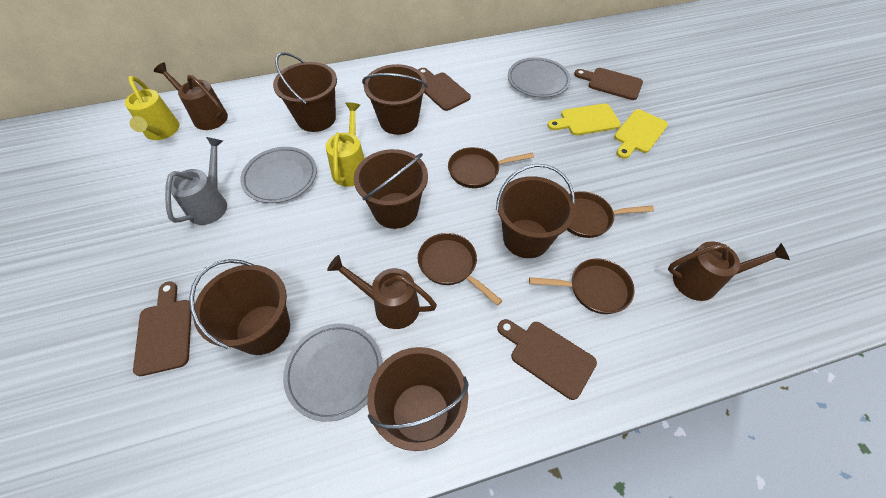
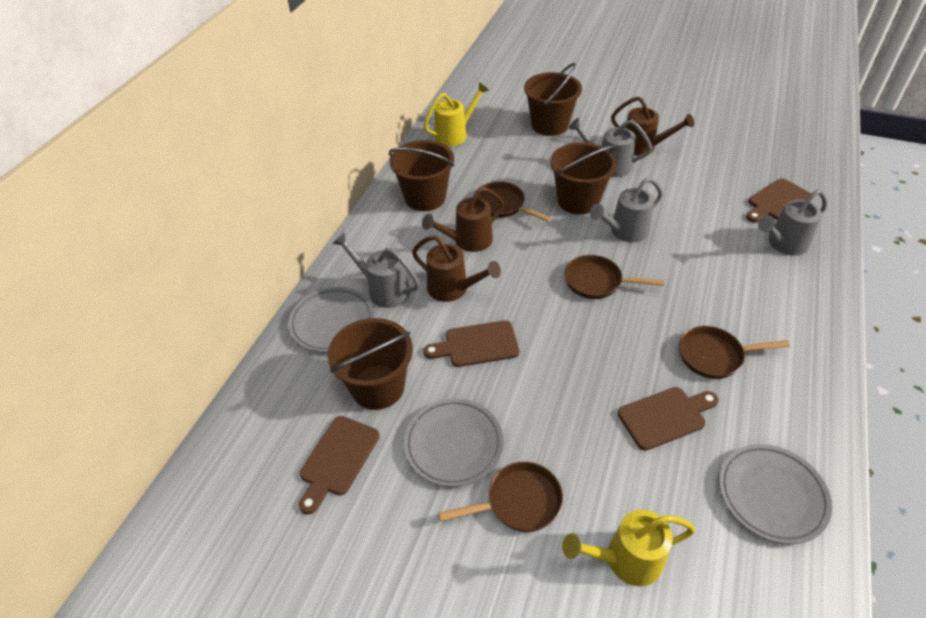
brown bucket: [189,259,290,355] [273,52,337,132] [354,149,428,229] [362,64,428,135] [367,347,468,451] [496,164,575,258] = 6 -> [327,318,413,410] [389,140,454,211] [524,63,582,136] [550,142,617,215] = 4
grey watering can: [165,137,227,225] = 1 -> [333,233,420,308] [569,118,652,177] [590,177,663,242] [758,190,827,256] = 4
yellow cutting board: [547,103,621,135] [614,109,668,159] = 2 -> none = 0

